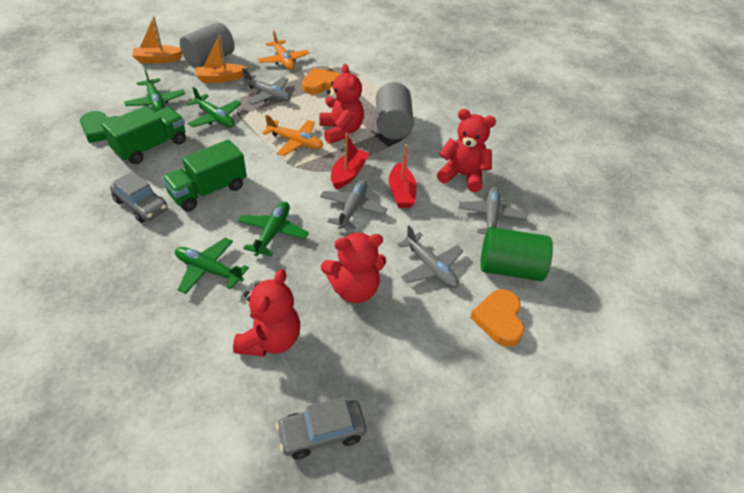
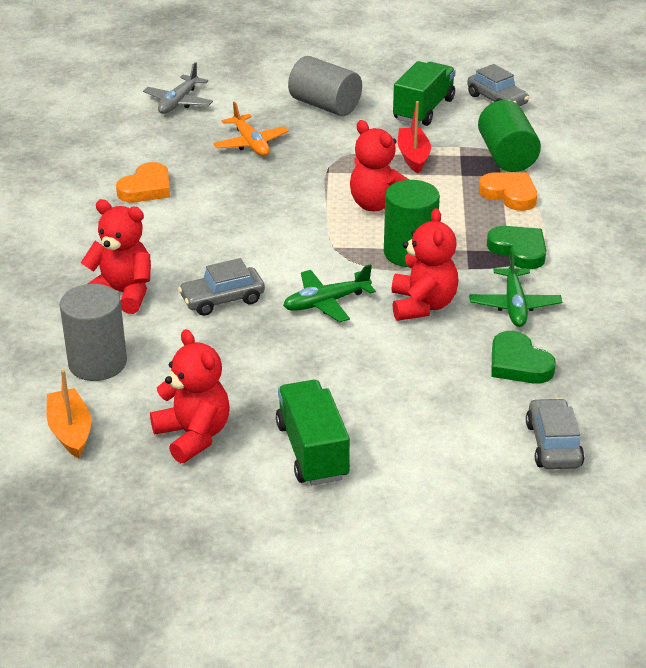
green cylinder: [481,227,553,281] = 1 -> [384,180,440,267] [478,100,541,172] = 2
green heart: [80,111,119,143] = 1 -> [487,226,546,269] [491,331,556,384] = 2
green plane: [124,69,185,112] [175,238,249,294] [187,87,241,127] [238,202,309,256] = 4 -> [283,264,376,323] [469,251,562,327] = 2
grey car: [110,171,168,223] [276,397,367,460] = 2 -> [178,258,265,316] [467,64,529,106] [526,398,584,469] = 3
grey plane: [238,68,291,105] [320,180,387,230] [397,226,463,288] [458,187,527,234] = 4 -> [143,62,213,114] = 1
orange boat: [132,16,182,64] [195,35,247,83] = 2 -> [46,370,91,458] = 1
orange plane: [258,31,309,70] [262,115,323,156] = 2 -> [213,102,289,156] = 1
red boat: [331,133,370,189] [389,144,417,208] = 2 -> [398,101,431,173] = 1

